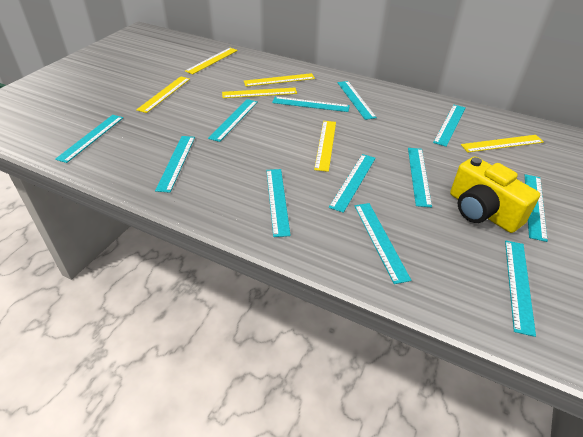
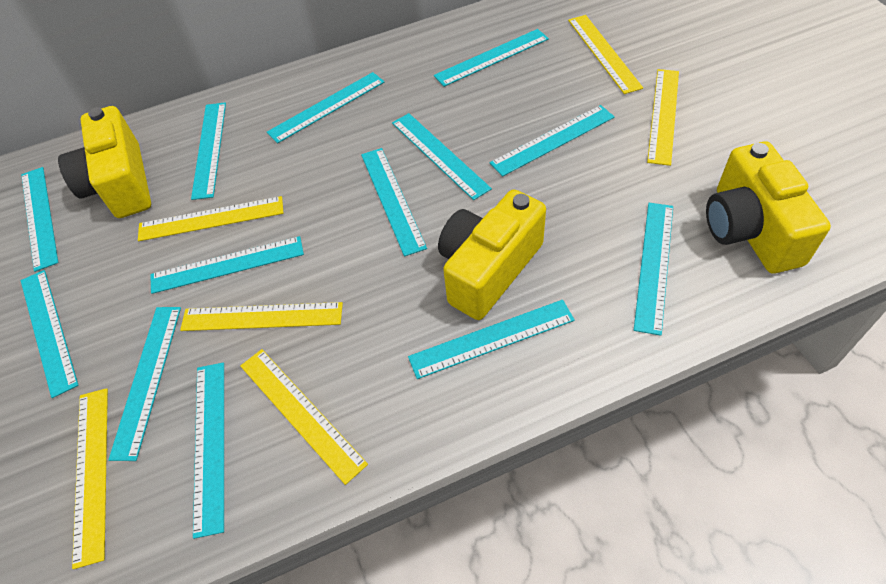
turquoise ruler: [55,115,123,163] [155,136,195,193] [208,99,258,142] [266,169,291,237] [272,97,350,112] [329,154,376,213] [337,81,377,120] [354,203,411,284] [408,148,432,208] [433,105,466,147] [505,241,536,337] [525,174,548,242] = 12 -> [21,167,58,272] [21,270,78,398] [108,307,181,461] [150,236,304,294] [191,102,226,200] [193,363,224,539] [267,72,384,143] [361,148,427,256] [392,113,492,200] [408,300,575,379] [434,29,549,87] [490,105,615,177] [634,203,673,336] = 13
yellow camera: [450,156,540,233] = 1 -> [58,106,151,218] [438,189,546,320] [706,141,831,273] = 3

